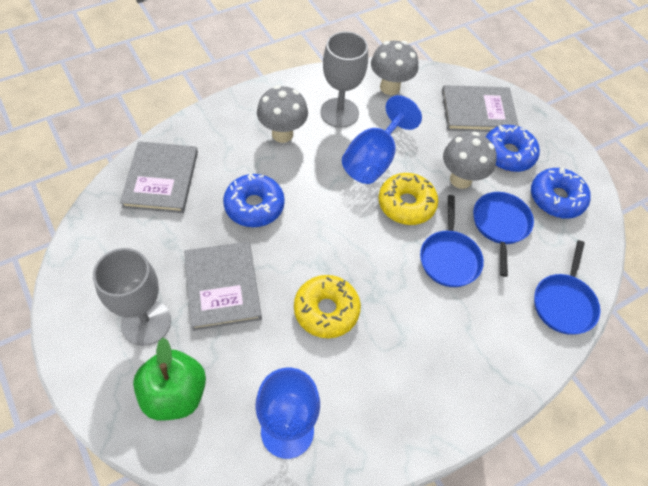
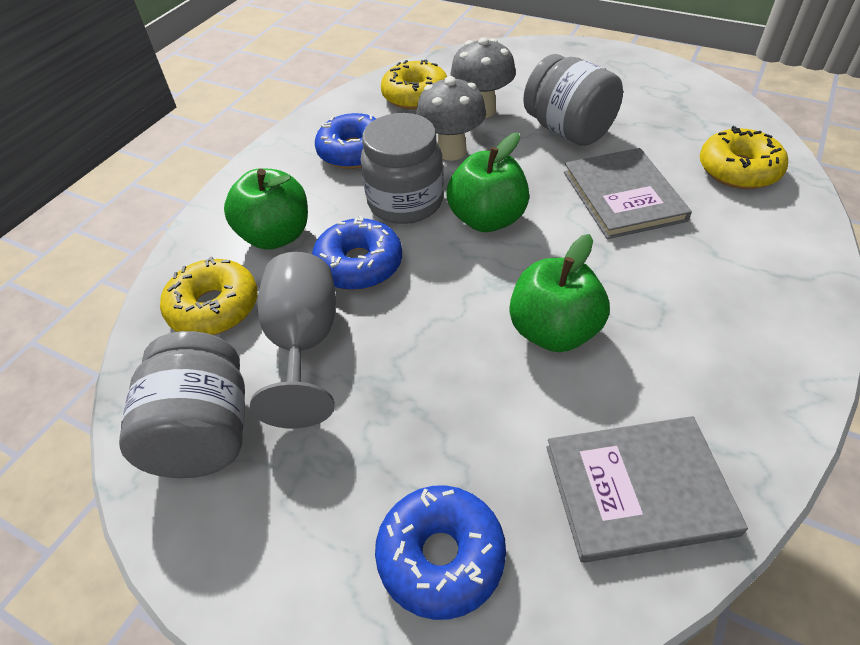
blue goblet: [256,368,320,459] [342,95,422,184] = 2 -> none = 0
blue pan: [420,195,484,287] [473,192,534,277] [534,240,600,335] = 3 -> none = 0
green apple: [133,338,206,421] = 1 -> [224,168,308,250] [446,132,529,232] [509,234,610,352] = 3
grey book: [120,141,198,213] [184,241,262,331] [442,85,519,132] = 3 -> [546,416,748,563] [564,148,692,239] = 2
grey goblet: [93,248,171,346] [320,31,368,128] = 2 -> [250,252,336,428] = 1
grey jar: none = 0 -> [119,331,245,478] [361,113,444,224] [523,54,623,146] = 3
grey mushroom: [257,85,308,143] [371,41,418,95] [443,132,496,189] = 3 -> [416,76,486,161] [450,37,516,118] = 2
yellow donut: [294,275,361,338] [379,173,438,225] = 2 -> [160,257,258,335] [381,59,447,110] [700,126,788,189] = 3

